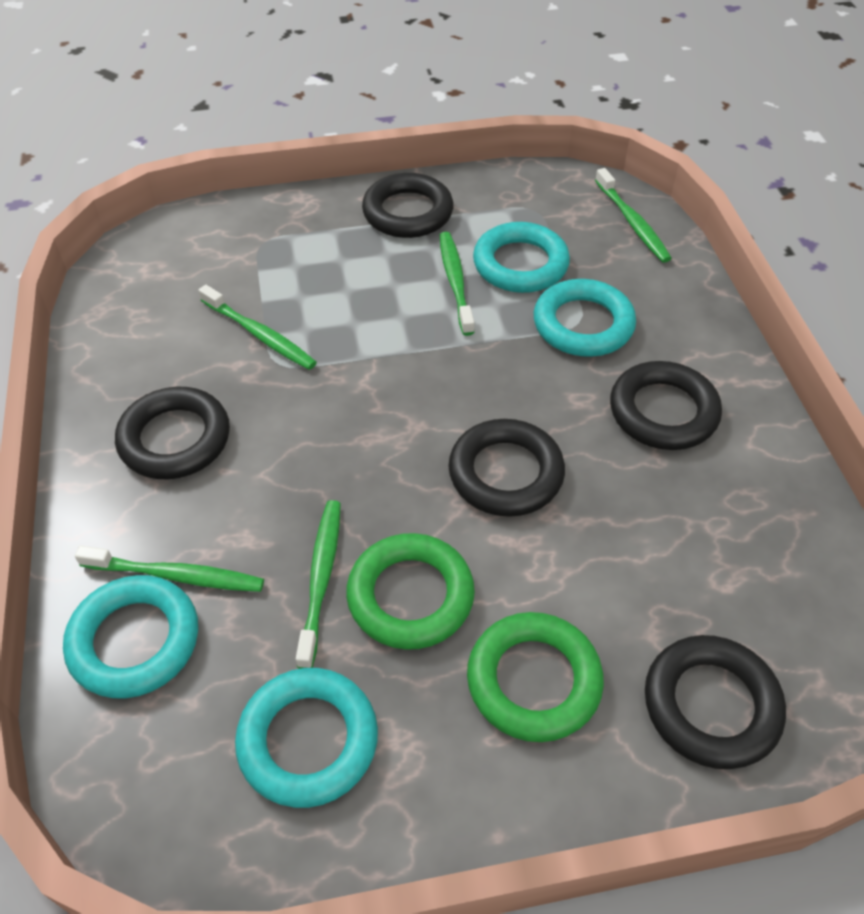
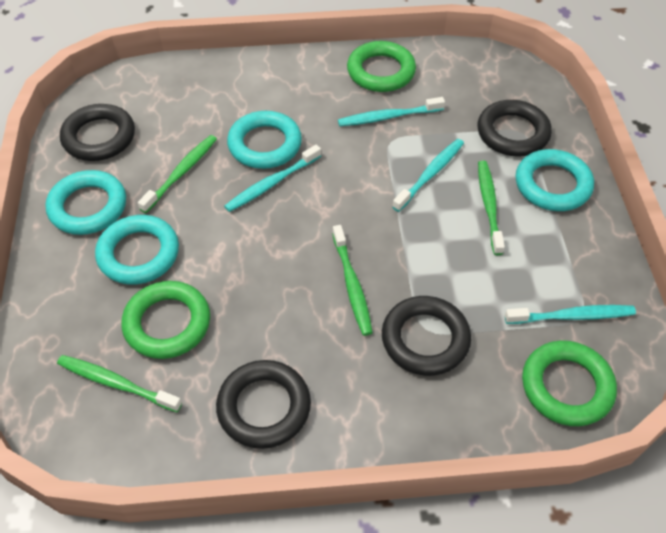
black ring: [115,387,230,479] [362,173,454,238] [448,419,565,517] [610,361,722,450] [645,635,786,769] = 5 -> [60,104,135,161] [216,360,311,449] [382,296,471,376] [477,100,552,157] = 4
green ring: [346,533,475,650] [467,612,604,742] = 2 -> [121,281,210,359] [347,41,416,92] [522,340,617,426] = 3
green toothbrush: [75,546,264,592] [199,285,317,370] [296,500,341,669] [440,232,474,336] [595,168,672,263] = 5 -> [57,355,182,412] [138,135,217,213] [332,225,373,336] [478,160,505,255] = 4
turquoise toothbrush: none = 0 -> [224,145,321,212] [338,97,445,126] [392,139,464,212] [505,305,636,324] = 4

